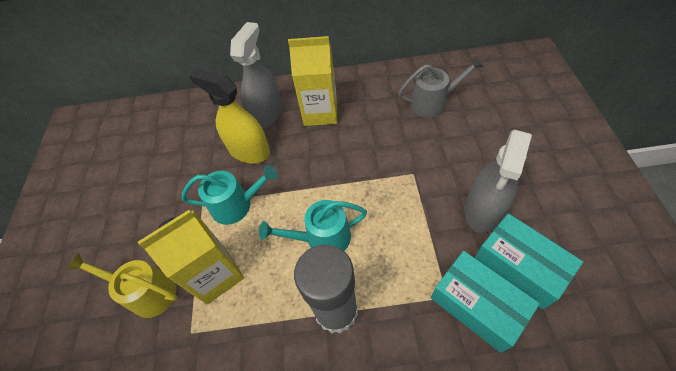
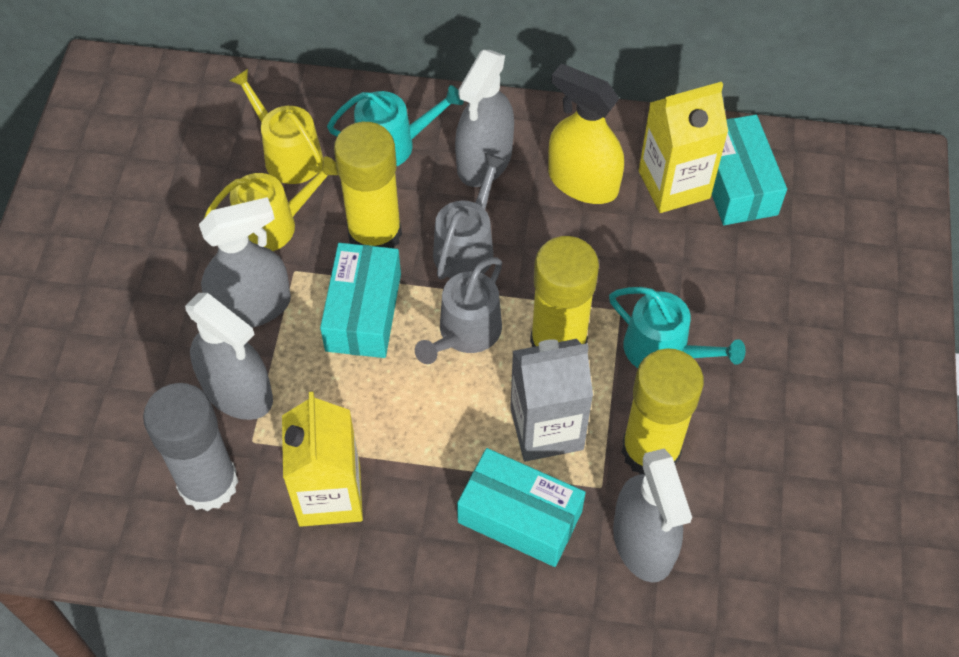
grey carton: none = 0 -> [510,339,593,461] = 1
grey spray bottle: [230,22,282,129] [465,129,532,233] = 2 -> [185,293,273,420] [199,197,291,328] [455,50,514,187] [613,449,692,582] = 4
grey watering can: [398,56,484,118] = 1 -> [415,257,502,364] [433,153,506,280] = 2
turquoise box: [431,251,540,353] [474,213,583,309] = 2 -> [320,243,401,358] [457,448,586,567] [712,114,787,225] = 3
yellow glue stick: none = 0 -> [334,122,402,248] [530,236,599,347] [621,348,704,474] = 3
yellow watering can: [67,253,178,318] = 1 -> [204,156,338,251] [229,69,323,184] = 2

